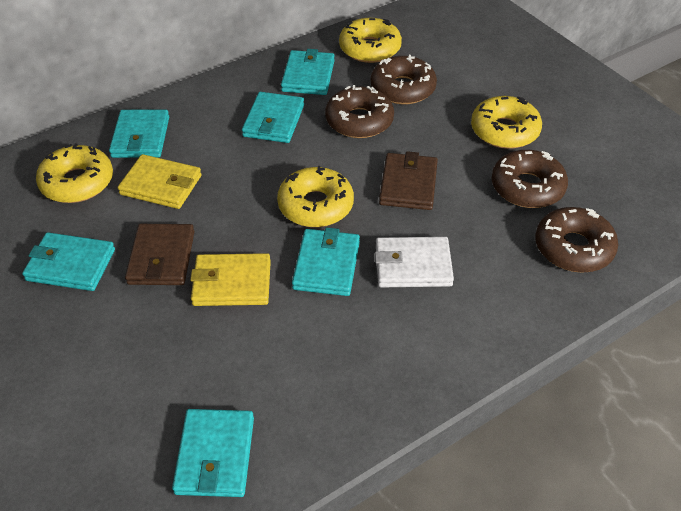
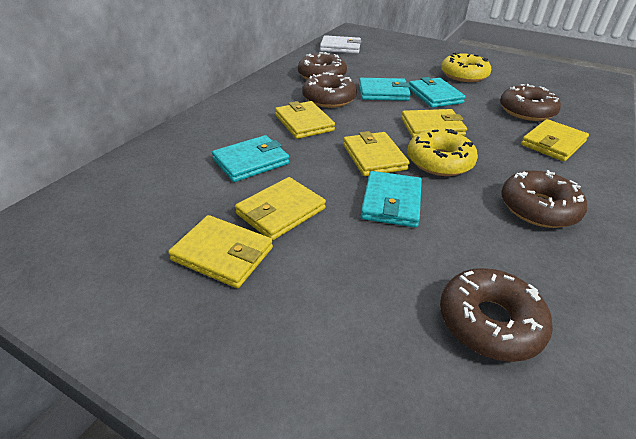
brown donut: [325,85,394,138] [371,55,437,105] [492,150,568,208] [535,207,618,273] = 4 -> [298,52,347,80] [302,72,357,108] [440,268,553,362] [500,84,561,121] [501,170,587,228] = 5
brown wallet: [125,224,195,285] [379,151,438,210] = 2 -> none = 0
turquoise wallet: [22,232,115,291] [109,110,169,158] [172,409,254,497] [242,92,304,143] [281,49,335,95] [292,228,360,296] = 6 -> [212,135,289,182] [359,78,411,101] [361,171,422,227] [409,77,466,108] = 4
yellow donut: [36,143,113,203] [277,166,354,227] [339,18,402,63] [471,96,542,149] = 4 -> [407,129,478,176] [441,53,491,82] = 2
yellow wallet: [118,154,202,209] [190,253,271,306] = 2 -> [168,215,273,288] [235,177,326,241] [275,101,335,139] [343,131,410,176] [401,109,467,138] [521,119,589,161] = 6

